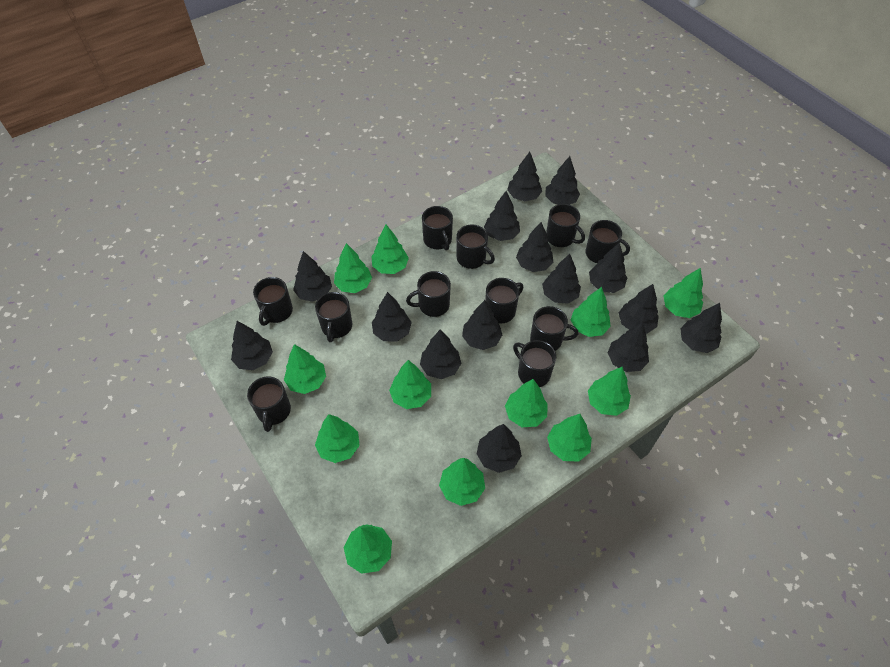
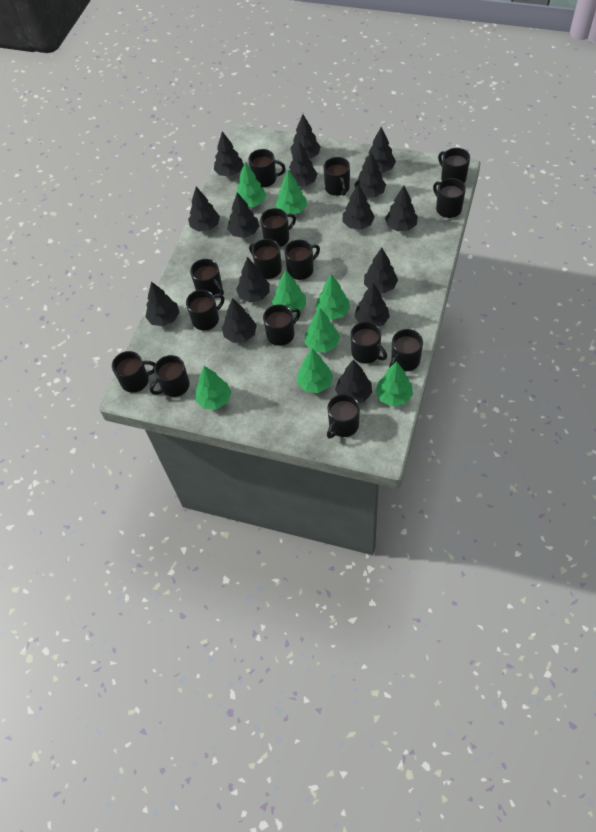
black mug: [247,376,291,432] [253,277,293,326] [315,292,352,342] [406,271,451,317] [422,206,453,250] [456,224,495,269] [485,278,523,323] [513,340,556,387] [530,306,578,351] [546,204,585,247] [586,220,630,263] = 11 -> [112,351,155,393] [150,355,190,397] [186,290,224,330] [190,259,224,295] [248,149,286,187] [249,239,282,279] [260,208,296,247] [263,304,300,346] [284,240,320,280] [323,157,350,196] [327,394,360,438] [351,322,387,364] [389,329,423,371] [433,178,466,218] [438,148,470,183] = 15
green tree: [284,344,326,394] [315,414,360,463] [334,243,372,293] [344,524,392,574] [372,225,409,274] [389,360,431,409] [439,458,485,506] [505,379,548,427] [547,414,592,461] [571,287,611,337] [588,367,631,416] [664,268,703,318] = 12 -> [195,366,232,410] [236,162,266,207] [272,270,306,314] [275,170,307,214] [297,349,333,393] [305,308,340,353] [315,274,350,320] [375,361,413,407] = 8

